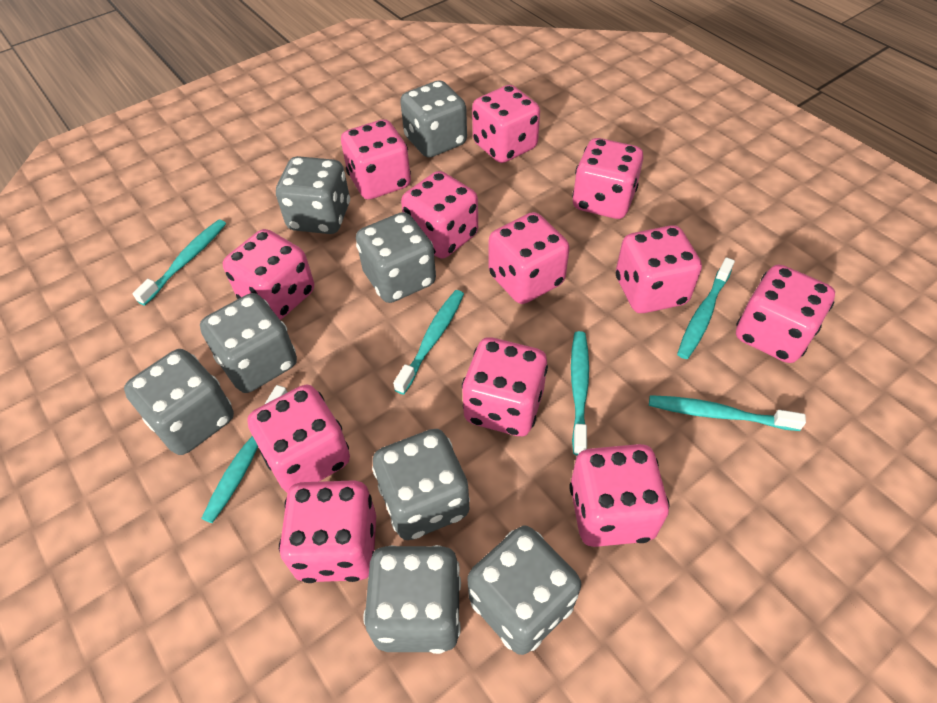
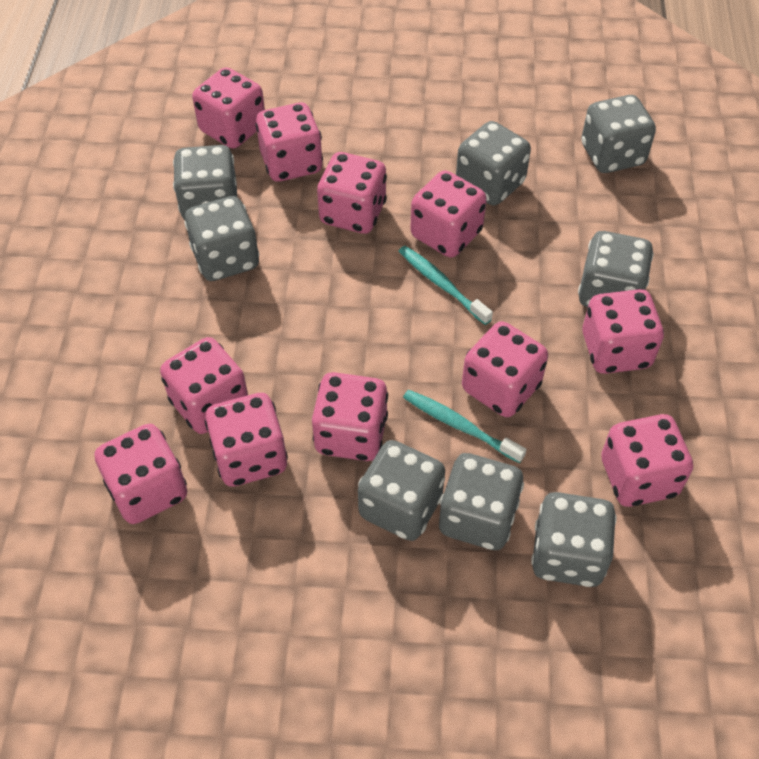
pink dice: [223,229,314,320] [247,385,350,493] [279,480,376,583] [341,119,411,199] [401,171,478,258] [462,337,548,436] [472,85,540,163] [489,212,570,304] [569,444,670,547] [572,138,643,219] [616,225,702,313] [736,265,835,363] = 12 -> [94,424,187,524] [160,337,248,434] [192,67,265,149] [205,393,288,487] [255,103,323,182] [312,372,388,461] [317,152,387,234] [410,170,487,258] [462,321,548,417] [582,289,664,374] [601,414,693,507] = 11
turquoise toothbrush: [132,219,226,305] [201,385,288,523] [393,290,464,395] [571,331,589,455] [649,395,806,431] [677,257,735,359] = 6 -> [398,246,493,325] [403,389,527,463] = 2

